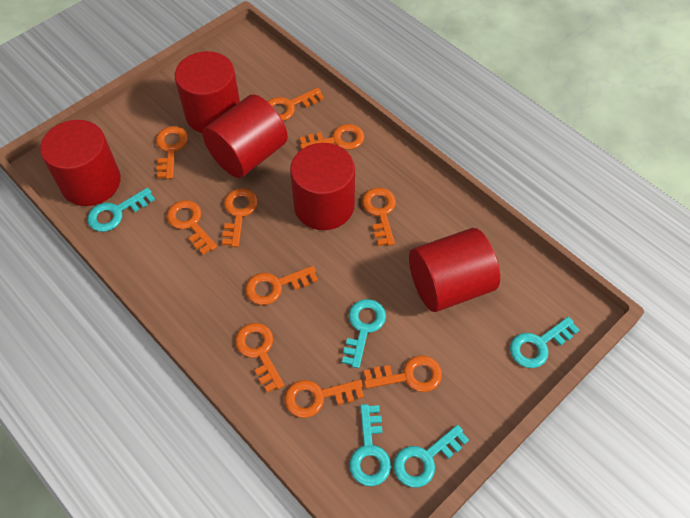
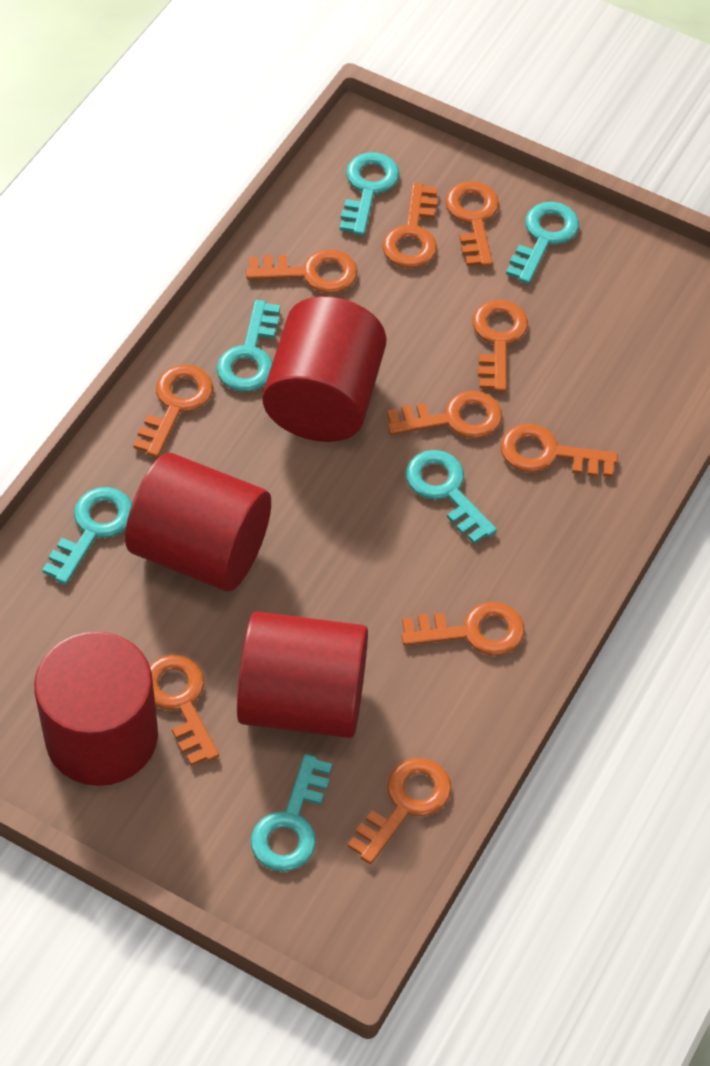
red cylinder: [40,120,121,206] [175,51,240,133] [202,94,288,178] [290,143,355,230] [409,228,500,312] = 5 -> [34,631,158,786] [125,453,271,592] [237,612,368,738] [262,296,386,442] = 4
turquoise key: [87,188,155,232] [342,299,386,368] [349,404,391,486] [393,425,469,488] [510,317,579,368] = 5 -> [42,487,132,585] [217,300,280,392] [251,754,332,871] [340,152,400,236] [406,450,497,544] [506,202,579,284] = 6

